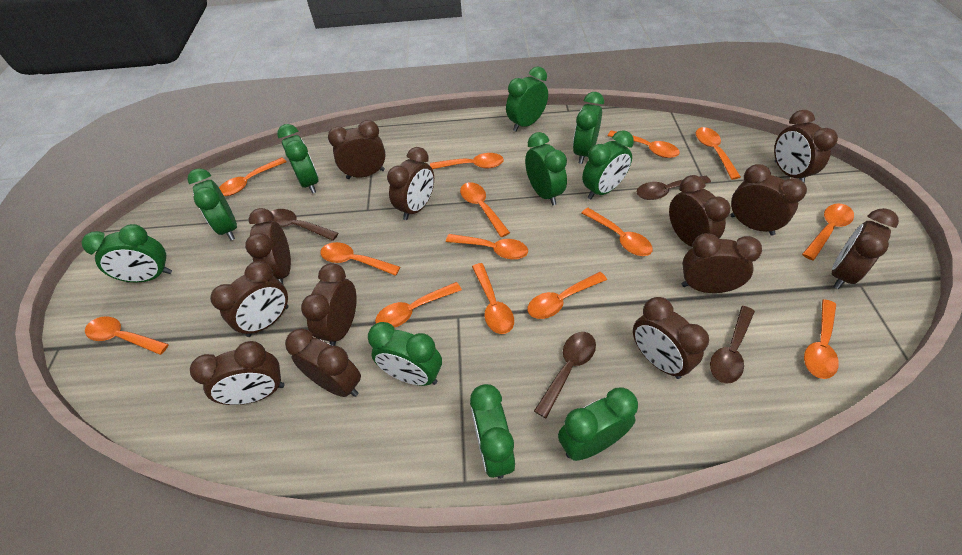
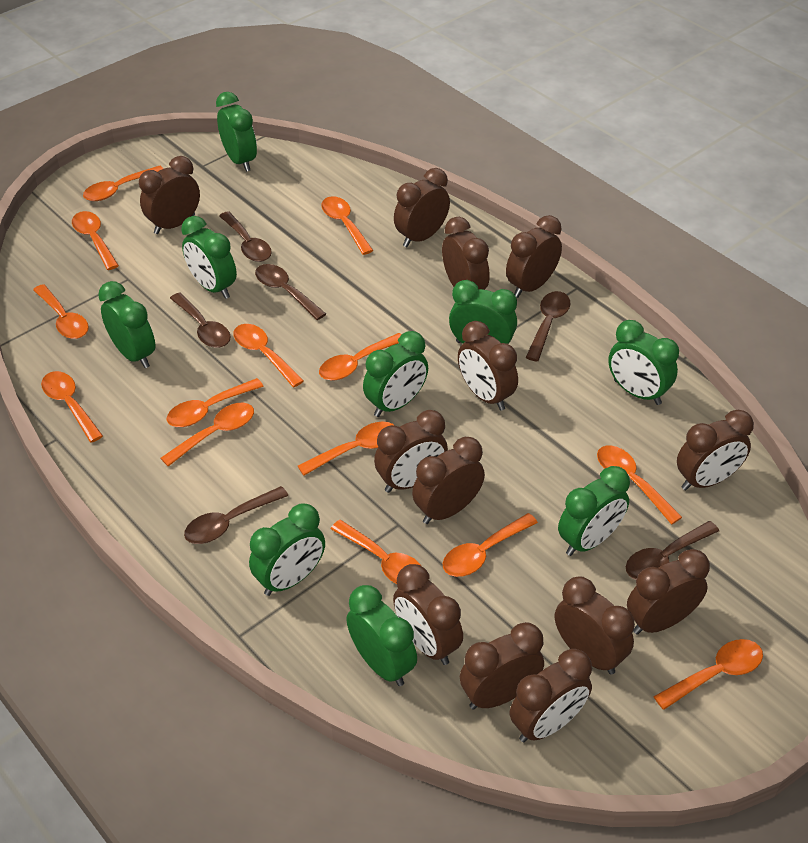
brown spoon: [270,209,338,241] [534,332,596,418] [637,176,711,200] [710,306,755,383] = 4 -> [170,292,231,348] [184,486,288,544] [219,211,272,262] [255,264,326,320] [526,291,570,361] [626,521,719,580] = 6
green clock: [82,224,172,282] [187,168,237,240] [277,124,319,194] [368,322,442,386] [470,384,515,479] [506,66,548,132] [525,132,567,205] [558,388,638,461] [573,92,604,164] [582,130,634,200] = 10 -> [98,281,156,368] [181,216,237,299] [216,92,257,172] [249,504,325,596] [346,585,417,686] [363,331,428,417] [449,280,517,344] [558,466,630,556] [608,320,679,405] = 9

